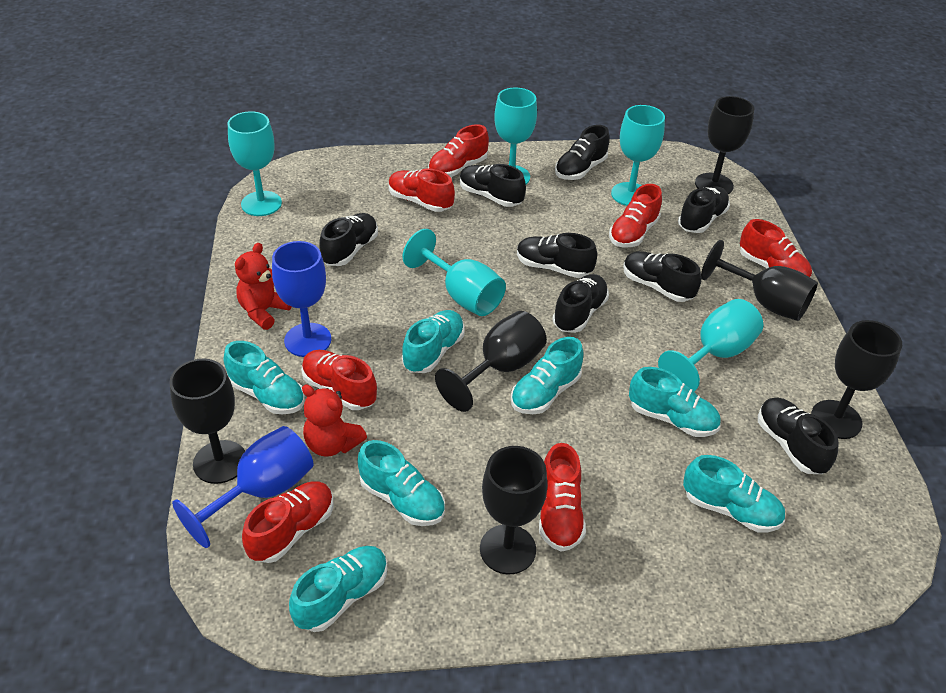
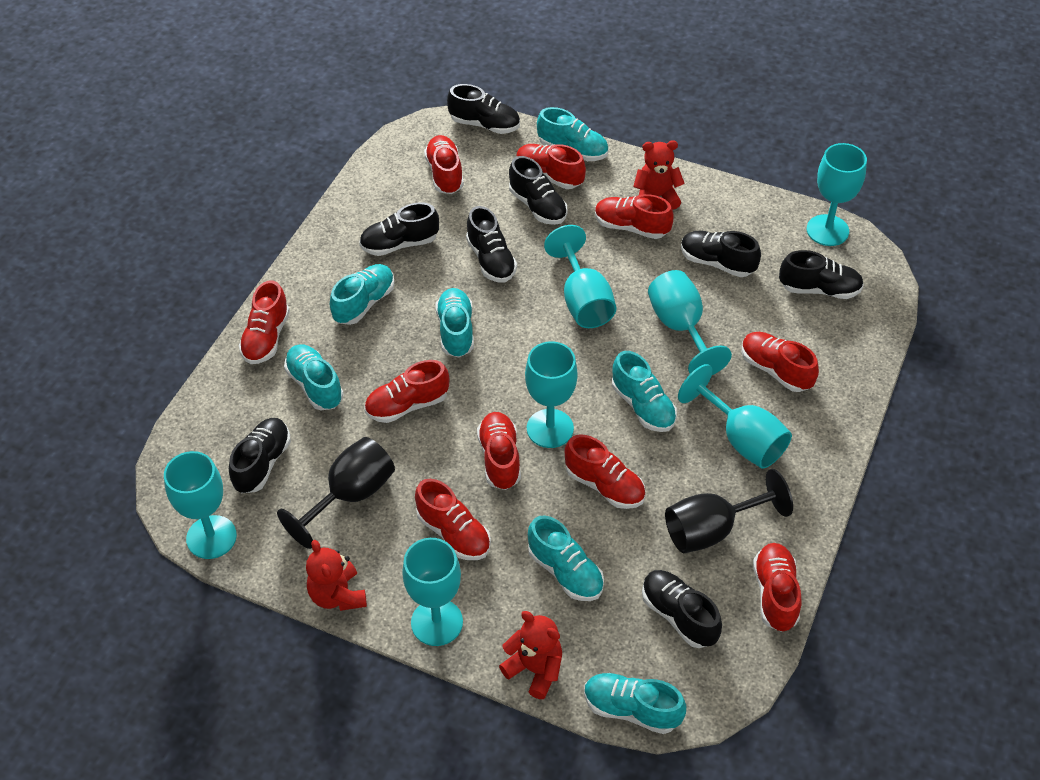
black goblet: [169,359,245,484] [435,311,547,412] [480,446,547,574] [695,96,754,194] [701,240,818,321] [811,320,902,439] = 6 -> [277,437,395,549] [665,469,793,553] = 2
blue goblet: [172,426,314,548] [272,241,331,357] = 2 -> none = 0
red shoe: [242,482,333,563] [301,350,377,410] [389,169,455,212] [428,124,489,177] [539,443,586,552] [609,184,662,247] [740,219,812,278] = 7 -> [239,280,290,364] [364,360,449,423] [415,479,491,560] [424,135,464,194] [477,412,521,490] [516,144,586,189] [565,435,645,509] [595,194,674,239] [741,332,819,392] [753,543,802,632] = 10
red teddy bear: [235,243,292,330] [302,384,367,457] = 2 -> [306,540,367,611] [499,611,562,699] [633,140,685,210] = 3
turquoise goblet: [228,111,282,216] [403,229,506,316] [494,88,537,184] [611,105,665,206] [658,299,763,391] = 5 -> [164,451,237,559] [402,538,463,646] [525,341,578,448] [544,225,617,328] [648,270,732,375] [678,364,792,469] [807,143,867,246] = 7

